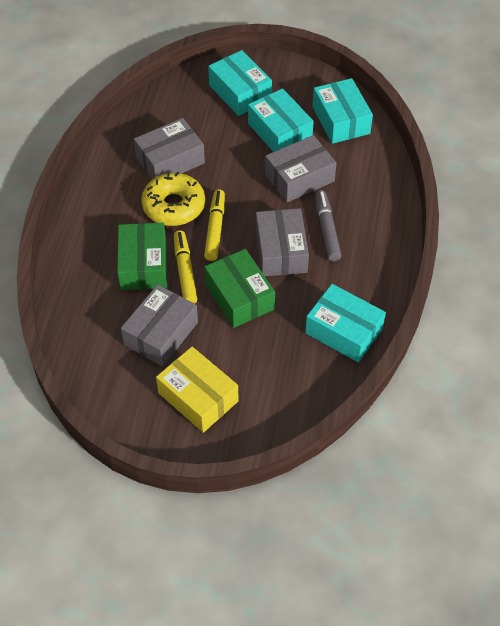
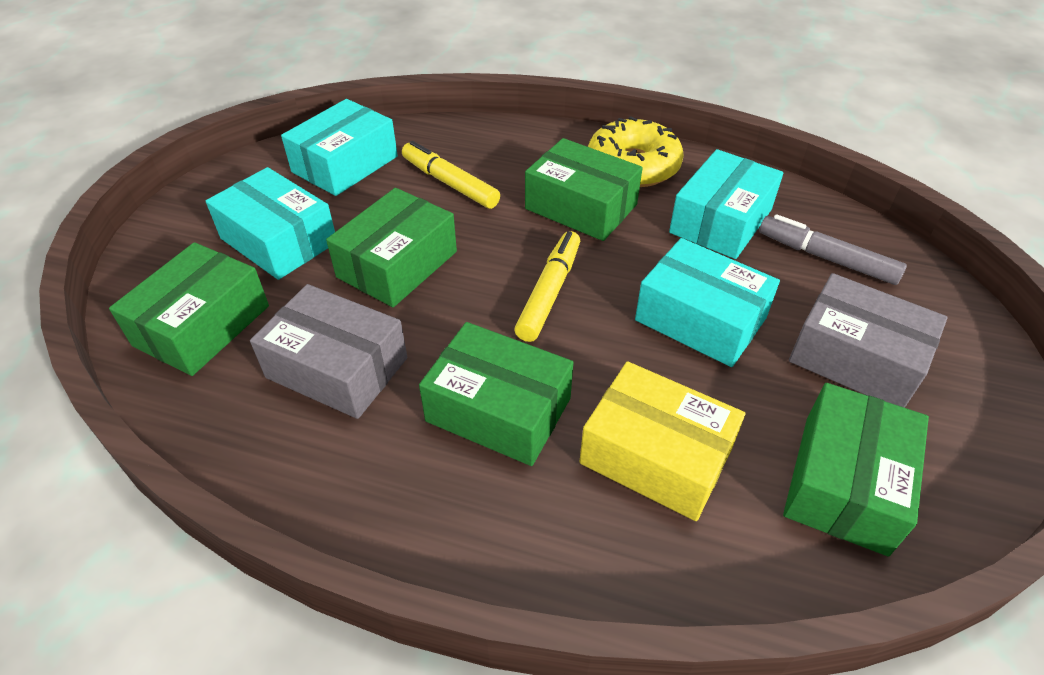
green box: [117,223,167,290] [204,249,275,328] = 2 -> [109,242,269,376] [326,188,457,307] [419,322,574,466] [525,138,642,241] [783,383,929,556] = 5
grey box: [121,284,198,367] [134,118,205,180] [256,208,309,276] [265,135,337,202] = 4 -> [250,284,407,419] [789,273,948,408] = 2

